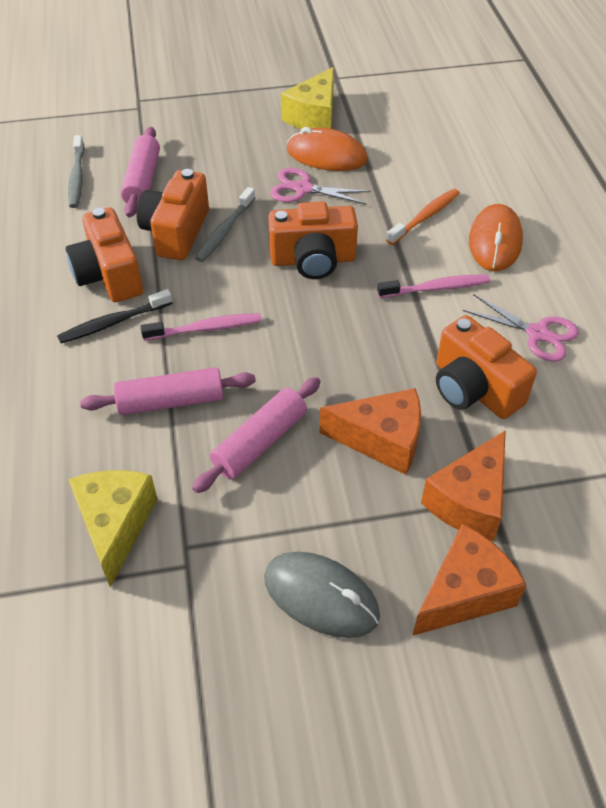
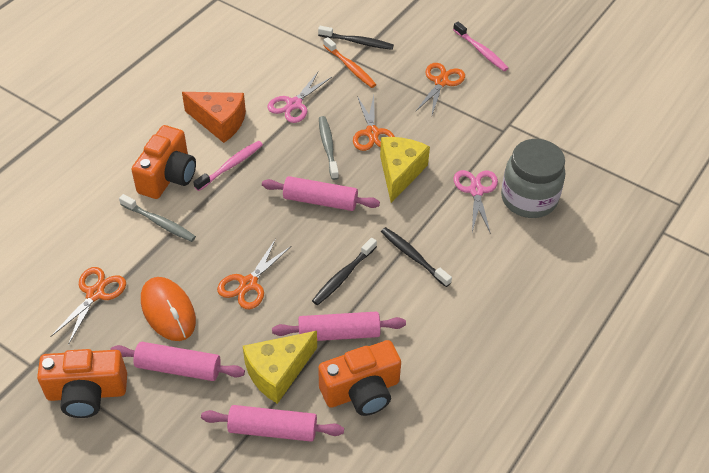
black toothbrush: [57,289,172,343] = 1 -> [312,238,377,305] [318,26,394,50] [381,227,452,287] = 3
grey jar: none = 0 -> [501,139,565,218] = 1
grey mouse: [264,552,380,638] = 1 -> none = 0
orange camera: [66,208,143,302] [136,169,209,260] [268,201,358,279] [436,315,537,419] = 4 -> [37,349,127,418] [131,125,196,199] [318,340,401,416] = 3
orange cheese: [320,388,421,475] [412,524,527,636] [421,430,506,541] = 3 -> [182,92,246,143] = 1
orange mouse: [287,127,367,171] [469,204,523,271] = 2 -> [141,277,196,341] = 1
orange scissors: none = 0 -> [50,267,126,345] [217,239,291,309] [353,95,395,151] [416,63,465,115] = 4
pink rolling pin: [80,367,256,415] [121,127,160,218] [192,377,321,493] = 3 -> [110,342,245,381] [201,405,344,442] [262,176,380,211] [272,312,406,341] = 4

